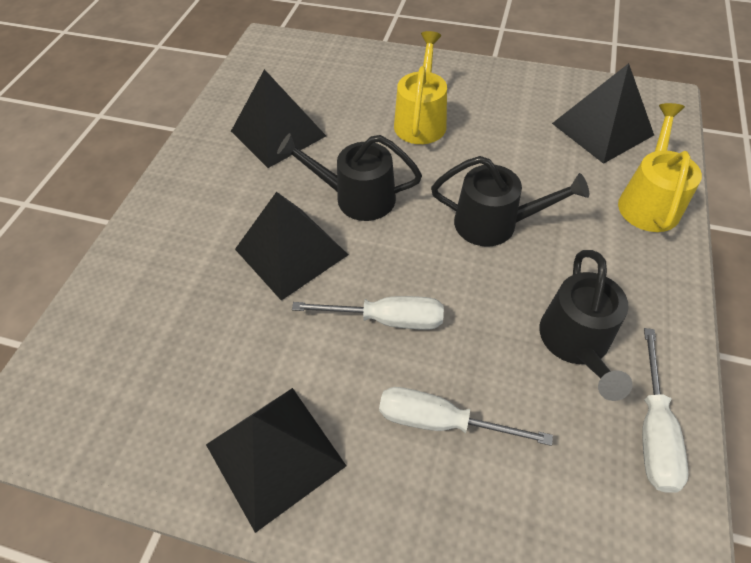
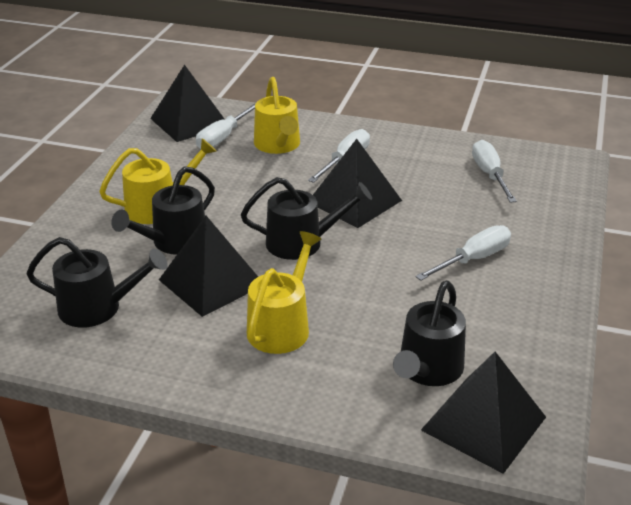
black watering can: [277,133,422,221] [431,156,589,247] [539,250,633,401] = 3 -> [26,237,168,328] [111,166,215,255] [241,177,372,260] [393,280,466,386] = 4
white screwdriver: [292,296,444,330] [379,387,553,446] [642,328,688,493] = 3 -> [196,103,256,149] [308,129,370,183] [415,225,511,281] [472,140,517,203] = 4
yellow watering can: [394,31,447,144] [618,103,702,232] = 2 -> [99,138,217,224] [247,231,321,354] [254,77,300,154] = 3

